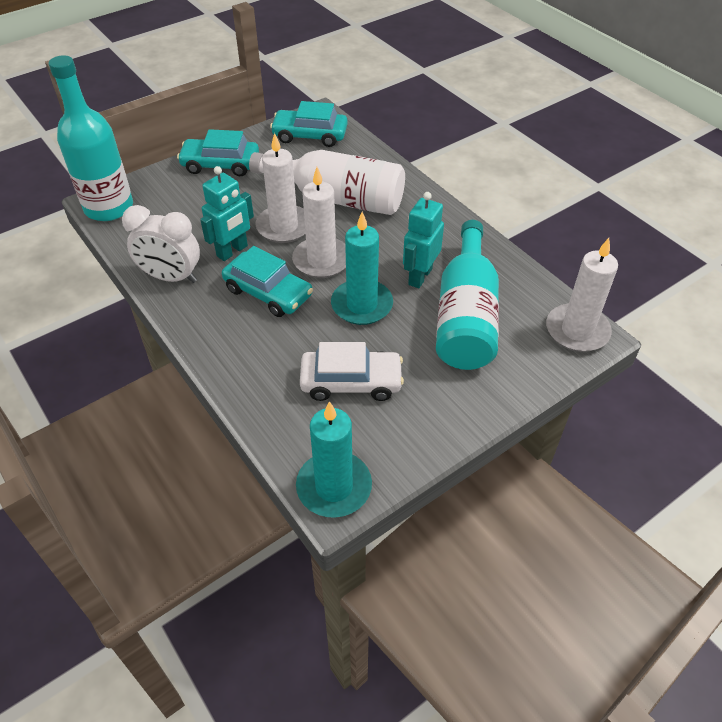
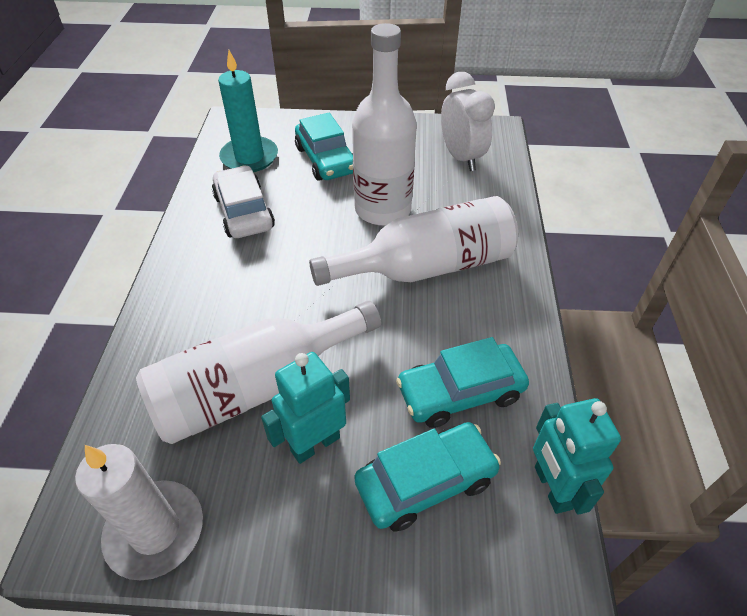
turquoise bottle: [49,55,133,221] [436,220,499,370] = 2 -> none = 0
turquoise candle: [296,401,372,518] [331,212,393,325] = 2 -> [218,50,278,172] = 1
white bottle: [249,150,405,215] = 1 -> [136,301,381,444] [309,196,518,286] [352,23,417,226] = 3
white candle: [255,133,305,243] [292,167,346,278] [546,238,618,352] = 3 -> [75,444,203,581] = 1

